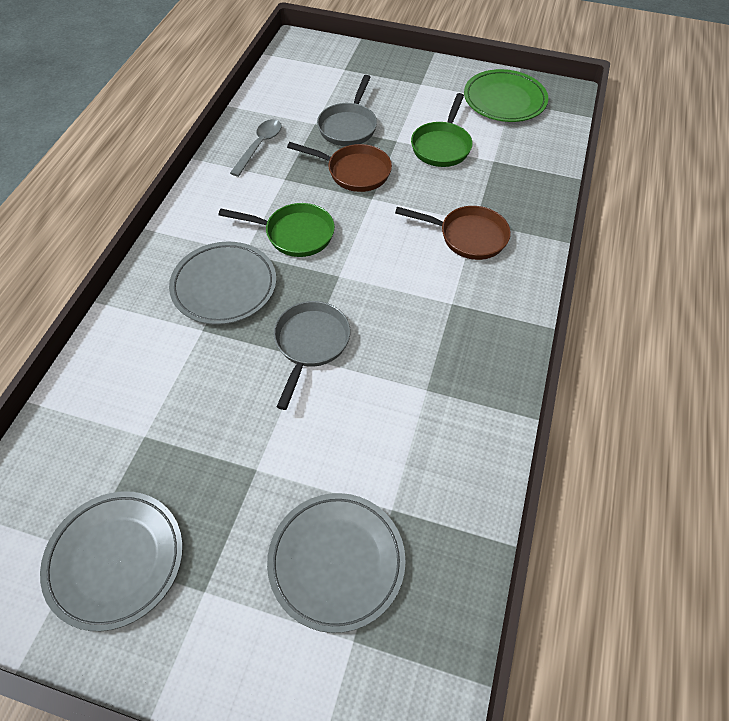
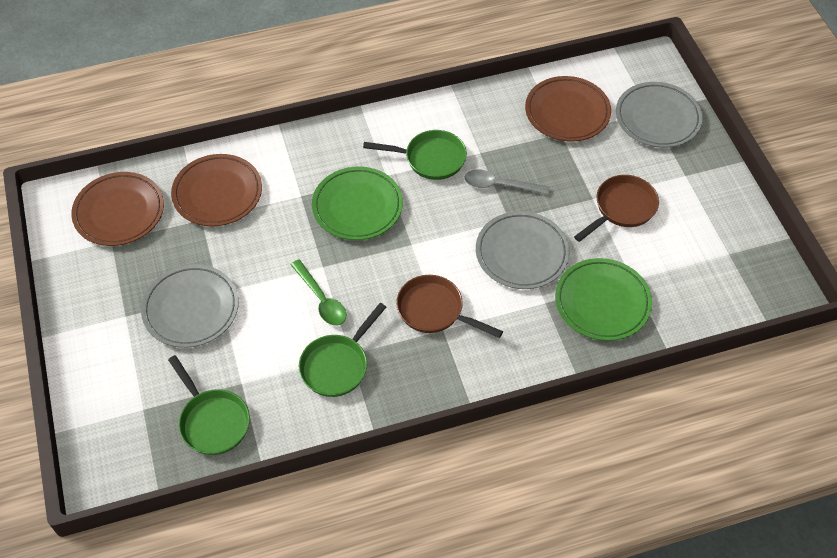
brown plate: none = 0 -> [71,172,164,246] [171,154,262,226] [525,76,611,142] = 3
green pan: [219,203,335,257] [411,93,473,167] = 2 -> [168,355,250,455] [299,303,386,397] [363,130,467,180] = 3
green plate: [464,69,548,122] = 1 -> [312,167,403,240] [555,258,652,341] = 2
green spoon: none = 0 -> [290,259,346,326] = 1
grey pan: [274,301,350,410] [317,75,377,146] = 2 -> none = 0

